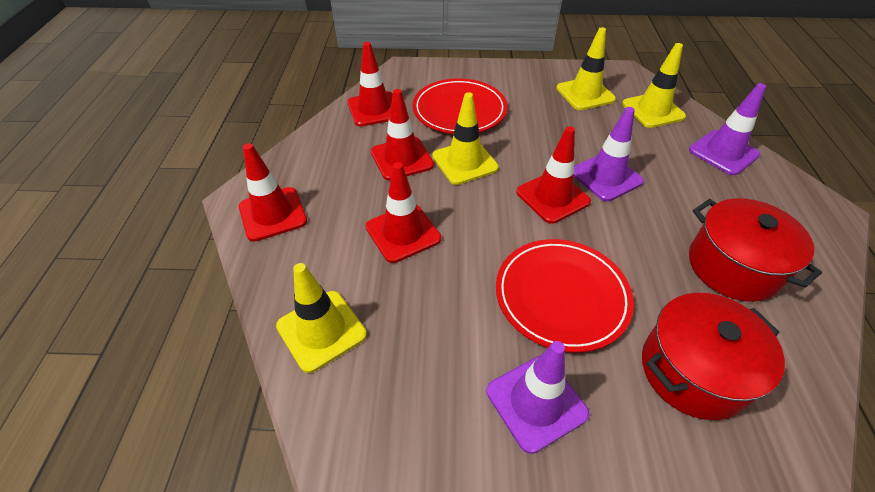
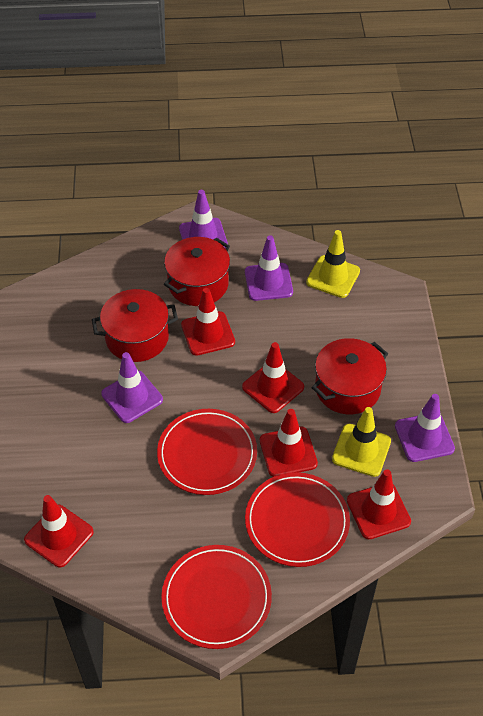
purple traffic cone: [487,341,589,454] [574,107,644,201] [689,83,766,175] = 3 -> [101,352,163,423] [179,190,228,249] [245,235,293,301] [395,394,455,462] = 4
red plate: [412,78,508,134] [496,239,634,353] = 2 -> [157,409,257,495] [161,545,272,649] [245,472,350,567] = 3
red pot: [642,293,785,420] [689,198,822,302] = 2 -> [92,289,178,362] [164,237,230,306] [311,338,388,414] = 3
yellow traffic cone: [276,263,367,373] [432,92,499,185] [556,27,616,110] [622,43,686,128] = 4 -> [306,230,360,298] [332,407,391,477] = 2

